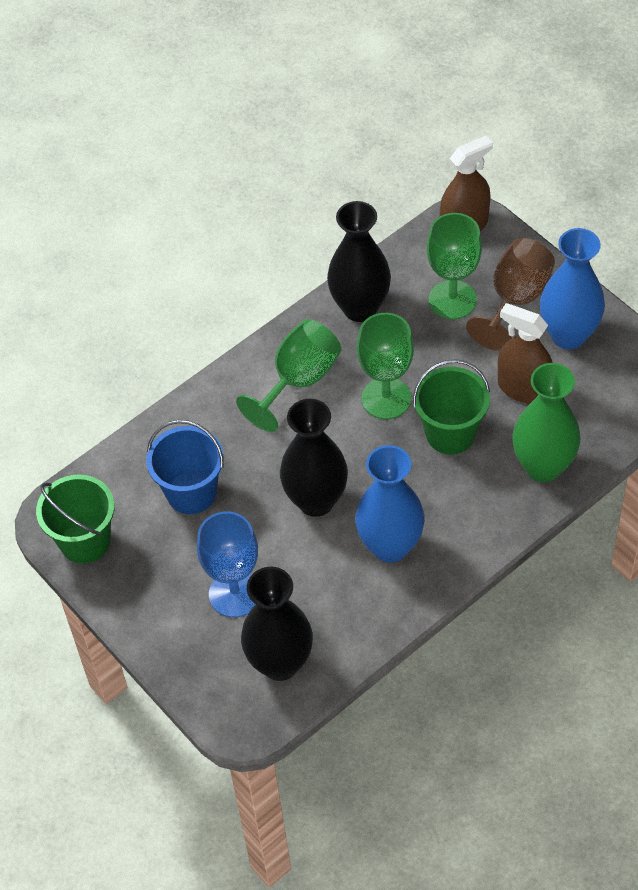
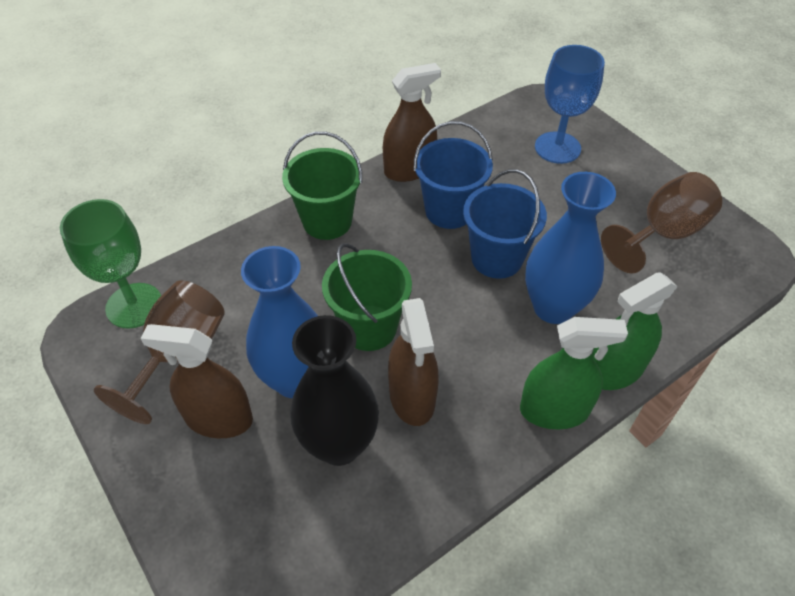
black vase: [241,567,313,681] [280,399,348,517] [327,201,391,322] = 3 -> [290,315,379,466] = 1
blue bucket: [146,420,224,514] = 1 -> [413,121,493,229] [463,169,547,279] = 2
brown goblet: [466,238,555,351] = 1 -> [94,280,225,424] [601,172,722,273] = 2
brown spray bottle: [440,136,493,231] [498,303,553,404] = 2 -> [140,324,253,438] [383,63,441,182] [388,298,438,426] = 3
green goblet: [236,319,341,432] [357,313,414,419] [427,213,482,319] = 3 -> [60,199,161,329] = 1
green spray bottle: none = 0 -> [520,317,628,429] [591,272,677,390] = 2
green vase: [512,363,581,482] = 1 -> none = 0

